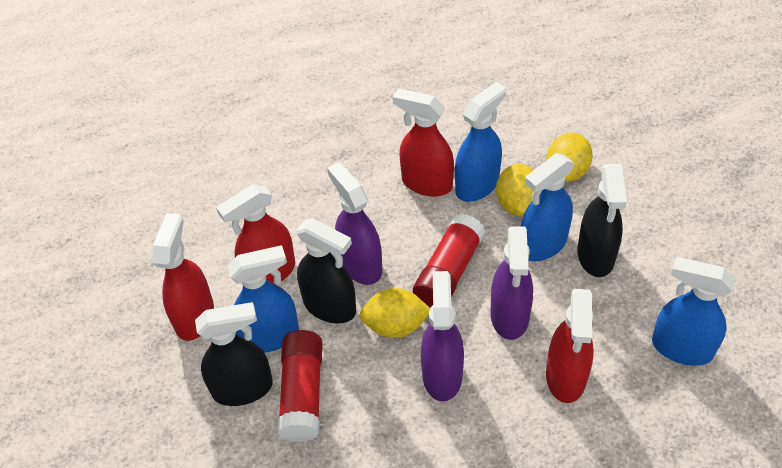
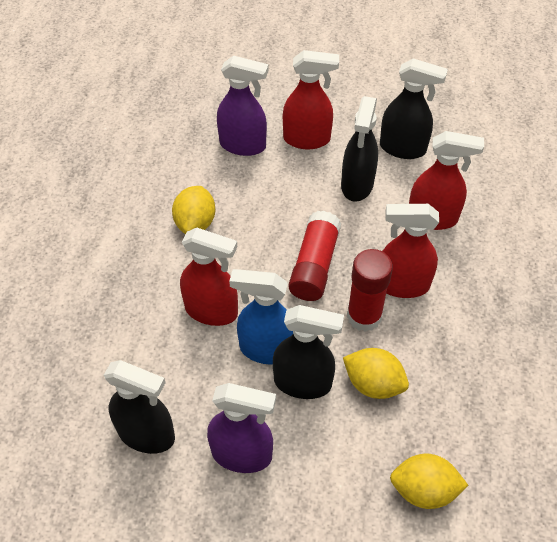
black spray bottle: [195,302,273,406] [296,218,356,323] [577,164,627,277] = 3 -> [104,360,175,454] [273,305,344,399] [341,96,378,202] [380,58,448,159] = 4
blue spray bottle: [227,245,299,353] [455,82,506,202] [521,153,575,261] [652,257,735,366] = 4 -> [229,269,293,365] = 1
purple spray bottle: [327,162,382,285] [421,271,464,401] [490,227,533,340] = 3 -> [207,383,276,473] [217,56,268,156] = 2

